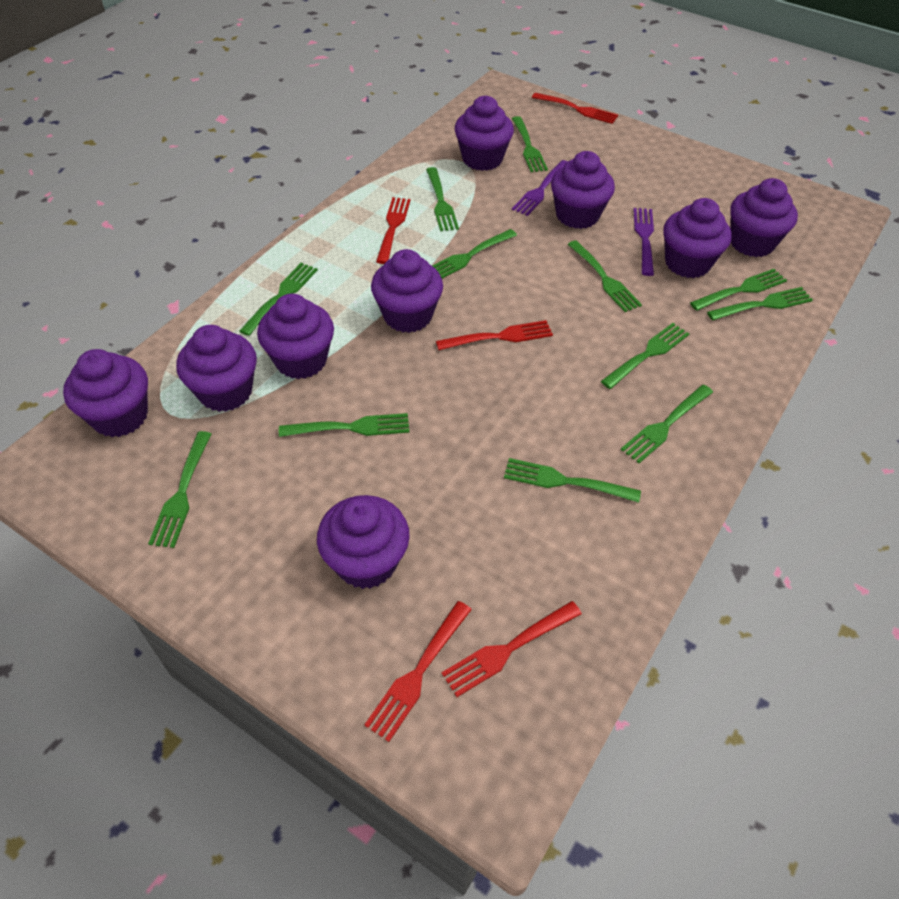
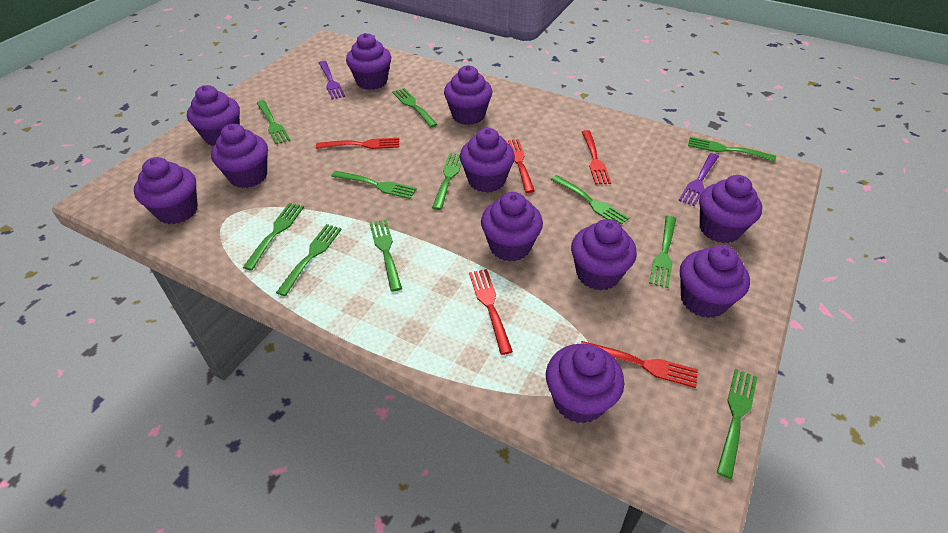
green fork: [148,431,212,548] [240,263,318,336] [279,413,410,437] [426,167,459,231] [432,229,517,278] [504,458,641,503] [512,116,548,172] [568,240,642,312] [601,323,689,389] [621,385,713,463] [690,269,787,311] [707,287,813,320] = 12 -> [243,203,304,270] [257,100,290,144] [276,224,342,296] [331,171,417,199] [370,220,402,291] [392,88,438,127] [432,153,461,210] [551,175,629,225] [649,216,676,288] [688,137,776,162] [717,369,757,479] = 11
purple cupcake: [63,349,148,437] [176,325,257,412] [257,293,334,379] [317,495,410,589] [371,249,443,333] [455,96,514,171] [551,151,615,229] [663,198,732,278] [730,178,798,257] = 9 -> [134,157,198,224] [187,85,240,146] [211,124,268,188] [346,33,391,90] [444,65,492,125] [460,128,515,193] [481,192,543,262] [546,344,624,424] [571,219,637,291] [680,245,750,318] [699,175,762,243] = 11

